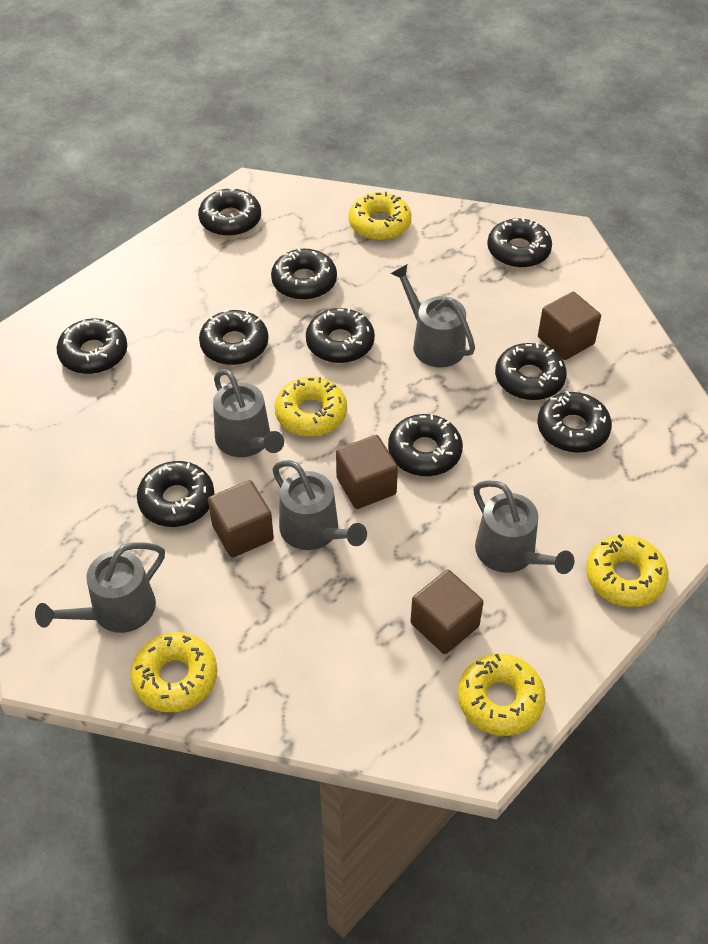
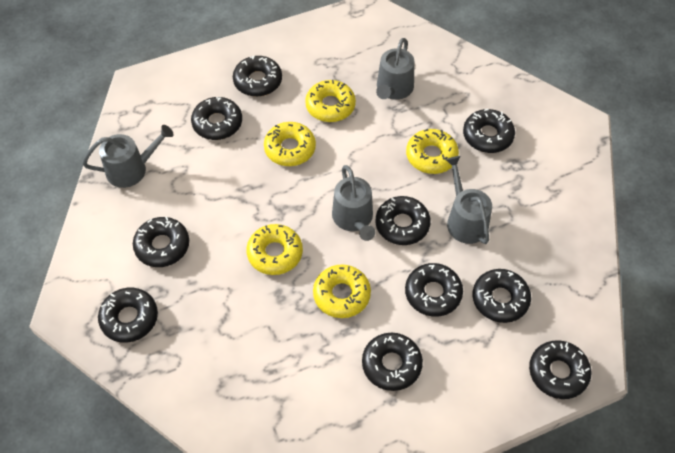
brown cube: [208,480,274,558] [336,435,398,509] [410,570,483,654] [538,292,601,360] = 4 -> none = 0
grey watering can: [35,543,165,633] [213,369,284,457] [272,460,367,550] [390,264,475,367] [473,480,574,574] = 5 -> [82,125,174,188] [332,165,375,241] [376,38,415,100] [445,156,492,244] = 4

